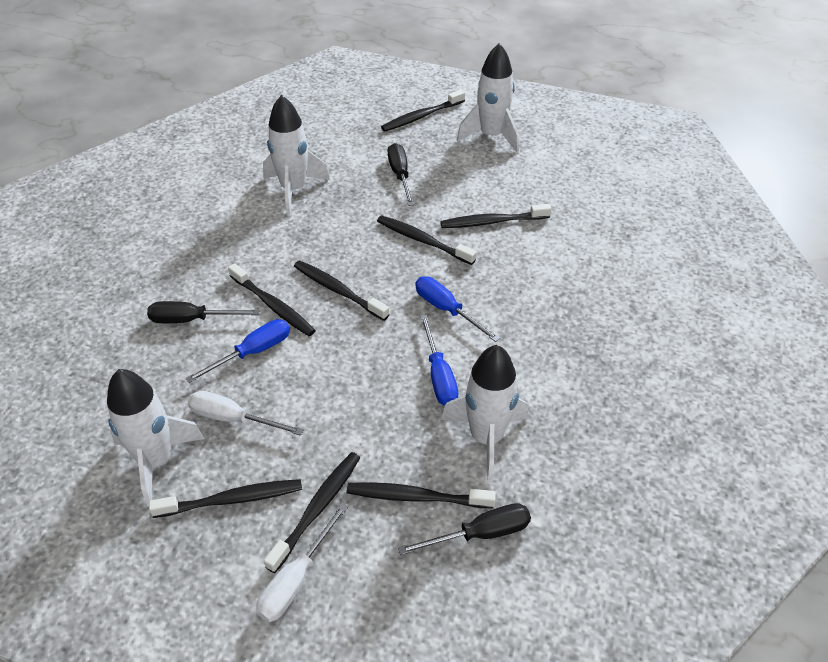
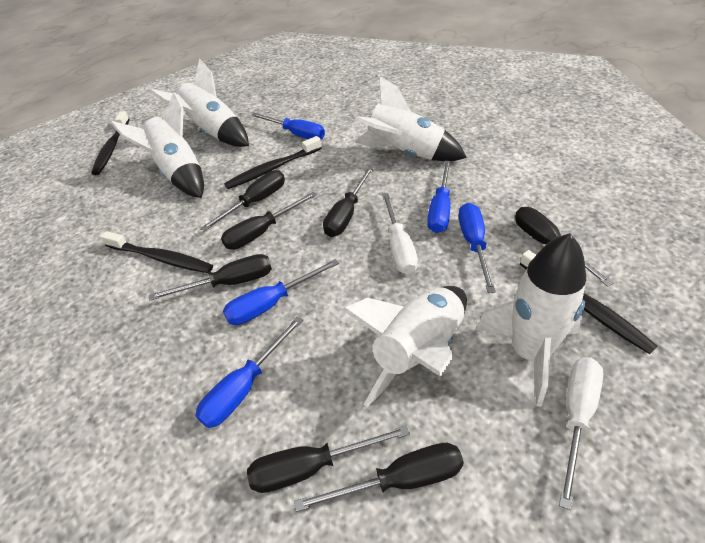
black screwdriver: [147,301,260,323] [388,143,414,206] [398,503,531,555] = 3 -> [149,254,272,301] [200,170,285,231] [221,192,317,250] [247,425,410,493] [294,443,464,512] [323,167,374,237] [515,207,613,287] = 7
black toothbrush: [149,479,302,518] [228,263,316,336] [264,452,360,573] [294,260,390,321] [347,482,496,508] [377,215,477,265] [381,90,465,131] [440,204,551,228] = 8 -> [91,111,130,175] [101,231,213,273] [224,136,322,189] [520,250,657,354] = 4
blue screwdriver: [185,319,290,383] [415,276,500,342] [420,315,458,406] = 3 -> [195,316,303,428] [223,259,339,325] [251,113,325,139] [427,161,451,233] [459,203,496,293] = 5
white rocket: [107,369,205,507] [263,95,330,215] [441,345,529,481] [457,43,519,152] = 4 -> [111,92,204,198] [150,59,249,147] [342,286,467,408] [355,76,467,161] [476,233,586,407] = 5

